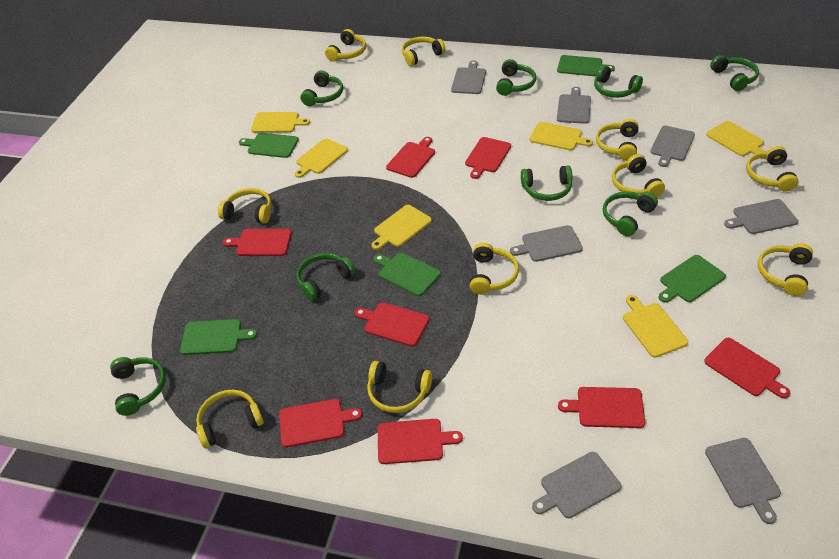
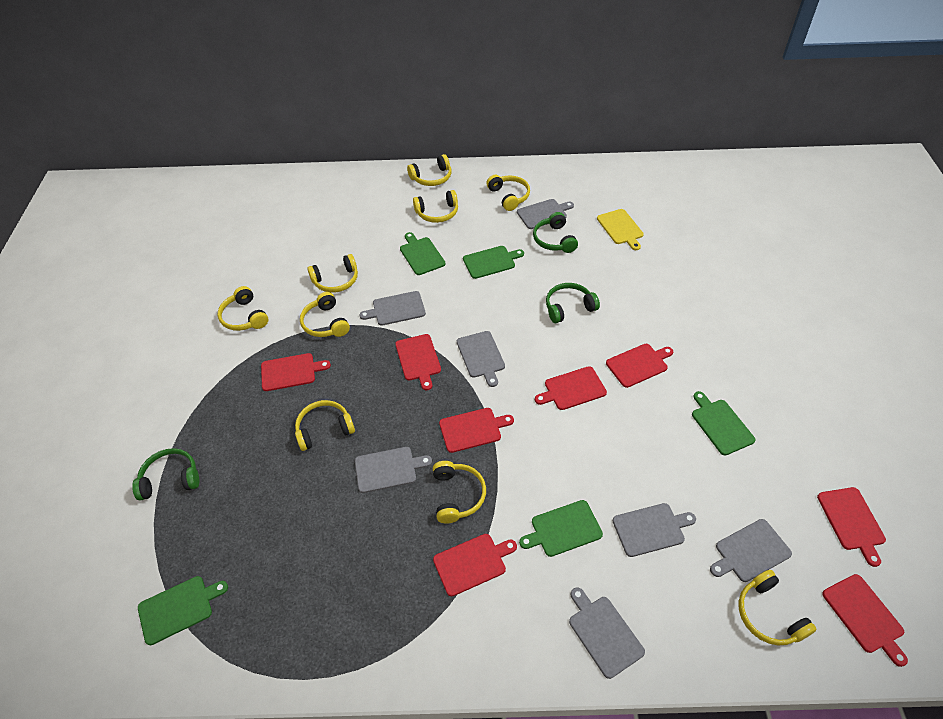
green headphones: [110,357,166,416] [296,253,356,301] [300,70,343,106] [496,59,536,96] [521,165,572,201] [594,65,643,98] [603,191,658,236] [710,55,759,91] = 8 -> [132,448,199,501] [533,212,578,253] [546,283,600,323] = 3
yellow cutting board: [251,112,310,133] [295,138,348,178] [371,205,432,250] [529,122,593,150] [623,295,688,358] [706,121,766,159] = 6 -> [597,209,644,250] = 1
yellow headphones: [196,390,264,448] [218,188,271,224] [325,29,366,61] [367,361,432,413] [402,37,446,66] [470,243,519,295] [596,119,639,161] [612,154,665,197] [746,146,799,192] [758,243,813,296] = 10 -> [218,286,268,331] [295,400,355,451] [300,292,350,337] [307,254,358,293] [407,154,451,186] [413,190,458,223] [433,461,486,524] [486,175,530,211] [739,570,816,645] = 9

